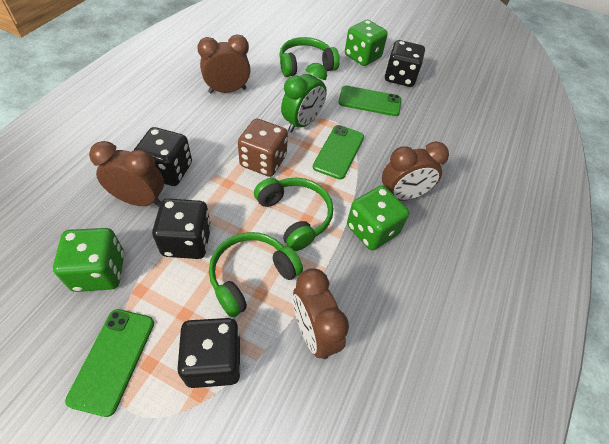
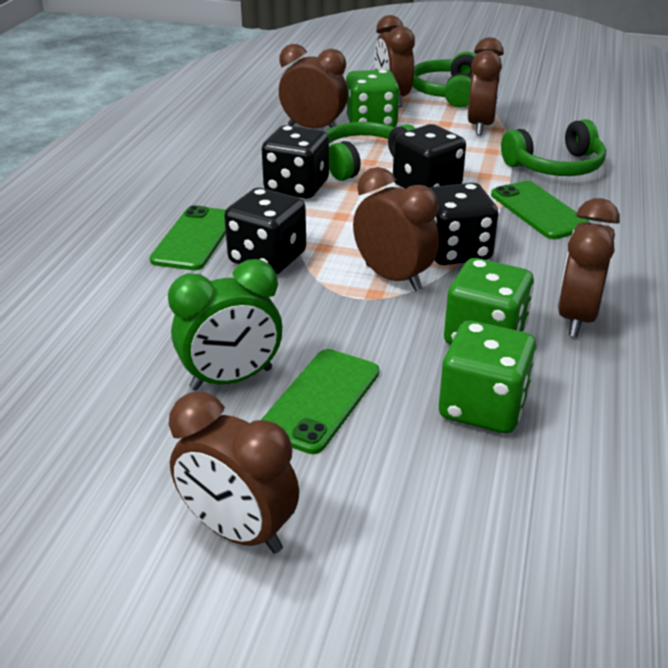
brown clock: [89,141,164,207] [197,34,250,94] [293,268,349,359] [382,141,449,201] = 4 -> [169,392,299,554] [279,44,348,128] [353,167,439,291] [374,15,415,107] [468,37,504,136] [558,198,620,337] = 6
brown dice: [238,119,288,177] = 1 -> none = 0

